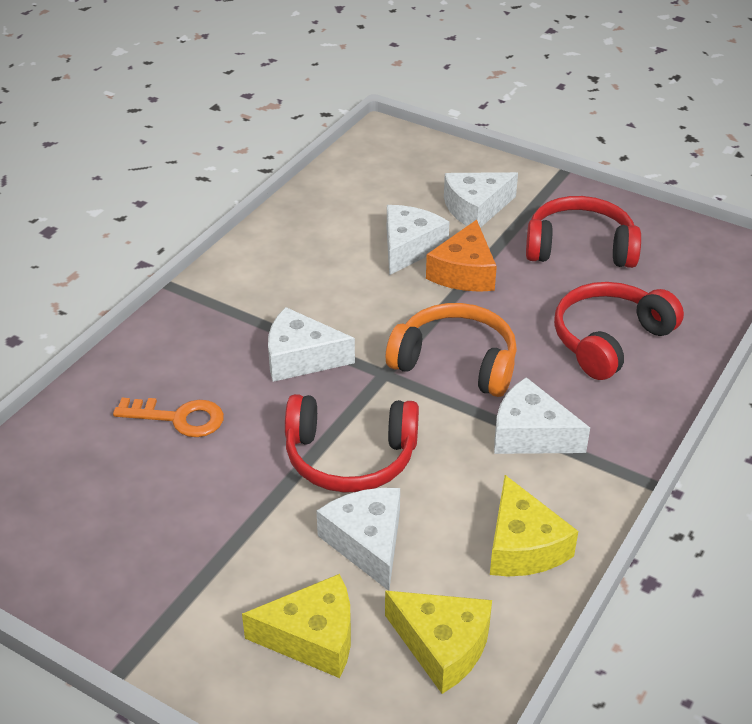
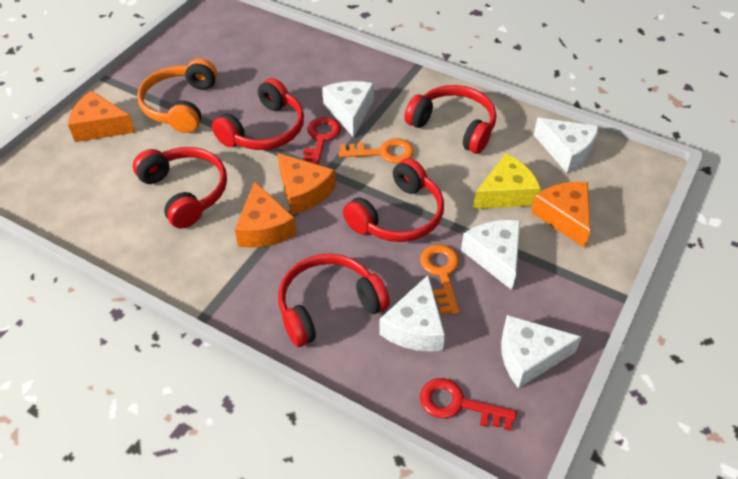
orange cheese: [426,220,497,292] = 1 -> [68,91,135,142] [235,181,297,248] [277,153,336,215] [531,182,590,248] = 4
orange key: [113,398,224,437] = 1 -> [339,138,414,164] [420,244,460,315] = 2
red headphones: [285,394,419,493] [526,196,641,268] [554,282,684,380] = 3 -> [133,147,227,229] [212,78,304,150] [278,253,390,347] [343,158,444,242] [404,85,496,154] = 5
red key: none = 0 -> [303,117,341,165] [420,378,517,431] = 2
yellow cheese: [242,574,351,678] [385,591,492,694] [490,475,578,577] = 3 -> [473,154,541,209] = 1

